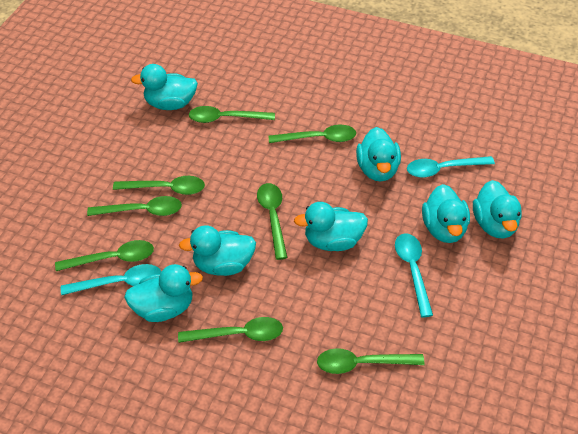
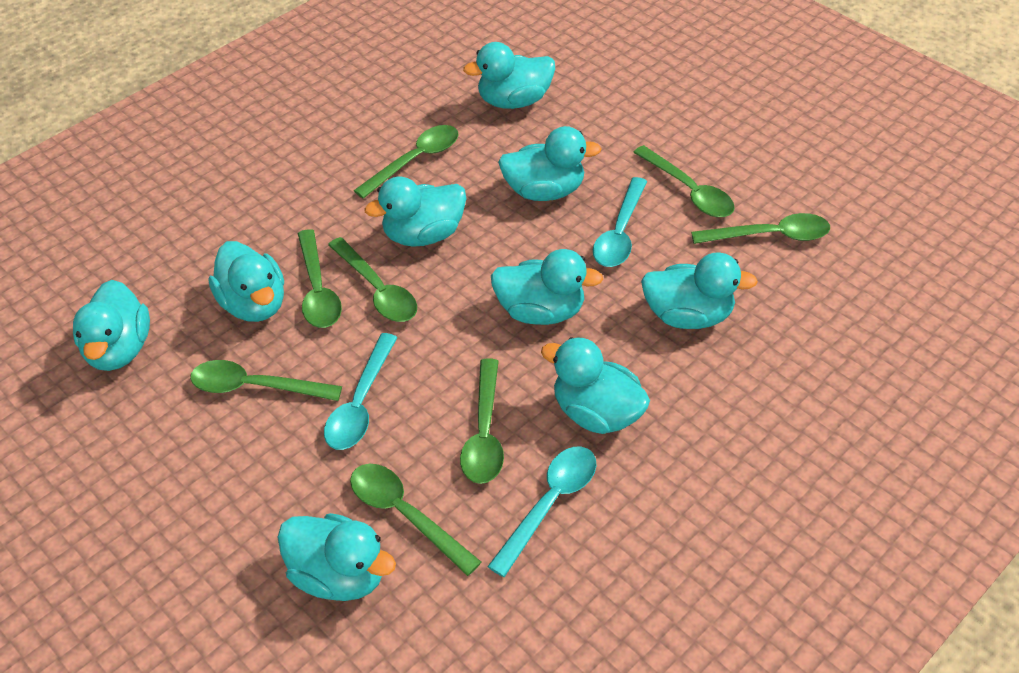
turquoise duck: [124,264,203,322] [131,64,198,110] [179,225,256,276] [294,202,368,251] [356,127,401,182] [422,184,470,243] [473,180,522,239] = 7 -> [73,280,150,371] [209,241,284,322] [277,513,396,601] [365,177,467,247] [463,42,555,109] [491,249,603,325] [498,126,602,201] [541,337,650,434] [641,253,758,329] = 9

